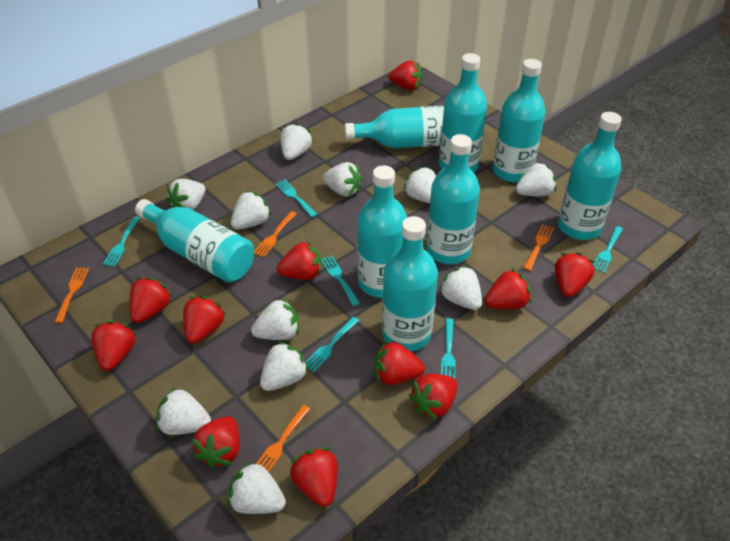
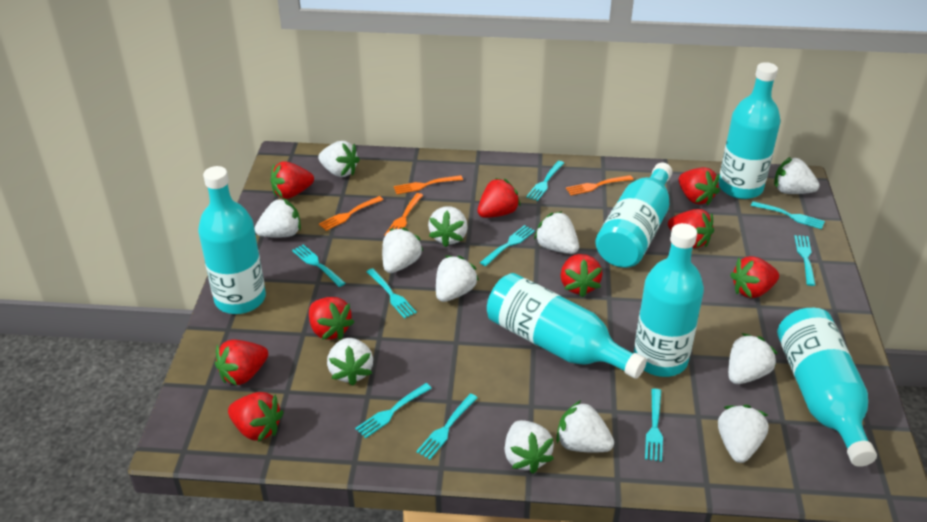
red strawberry: [91,321,137,371] [130,277,173,323] [183,296,226,344] [192,416,240,469] [277,241,321,280] [290,448,338,507] [375,341,425,385] [388,60,422,90] [409,374,458,420] [485,268,531,309] [555,253,595,297] = 11 -> [215,340,268,386] [228,392,284,442] [270,161,314,199] [309,297,354,340] [477,178,521,218] [561,254,602,297] [668,209,714,248] [678,167,720,205] [730,256,779,298] = 9
turquoise bottle: [135,199,254,282] [345,105,444,148] [357,165,408,298] [382,216,438,351] [426,134,480,264] [439,53,487,173] [493,59,546,182] [558,112,622,240] = 8 -> [198,166,266,314] [487,273,647,379] [595,163,672,268] [634,223,704,377] [719,62,781,199] [777,308,877,467] = 6
turquoise fork: [103,217,140,267] [275,180,317,218] [306,317,359,373] [321,255,360,306] [441,318,456,379] [593,226,623,273] = 6 -> [292,245,345,287] [355,383,432,438] [366,268,417,319] [416,393,478,459] [480,225,535,266] [526,161,564,201] [645,389,663,462] [751,201,825,229] [794,235,815,286] = 9
white strawberry: [156,387,211,435] [167,179,206,210] [228,461,286,514] [231,191,271,229] [251,298,299,340] [260,341,309,391] [280,123,312,160] [322,162,362,197] [403,167,436,203] [439,266,482,310] [516,162,556,196] = 11 -> [255,198,301,238] [318,141,360,177] [327,338,373,386] [382,228,423,273] [428,206,468,247] [436,256,479,302] [505,420,554,474] [534,211,579,254] [556,400,614,453] [718,405,769,463] [728,333,777,384] [774,157,820,194] = 12

